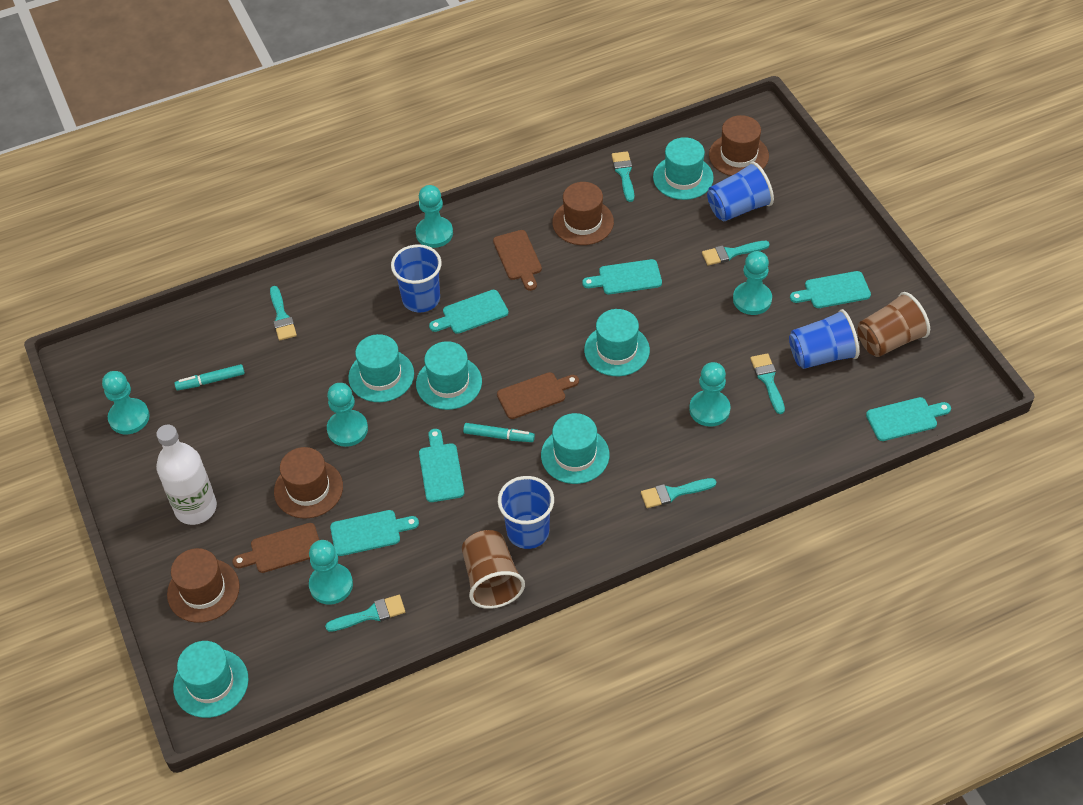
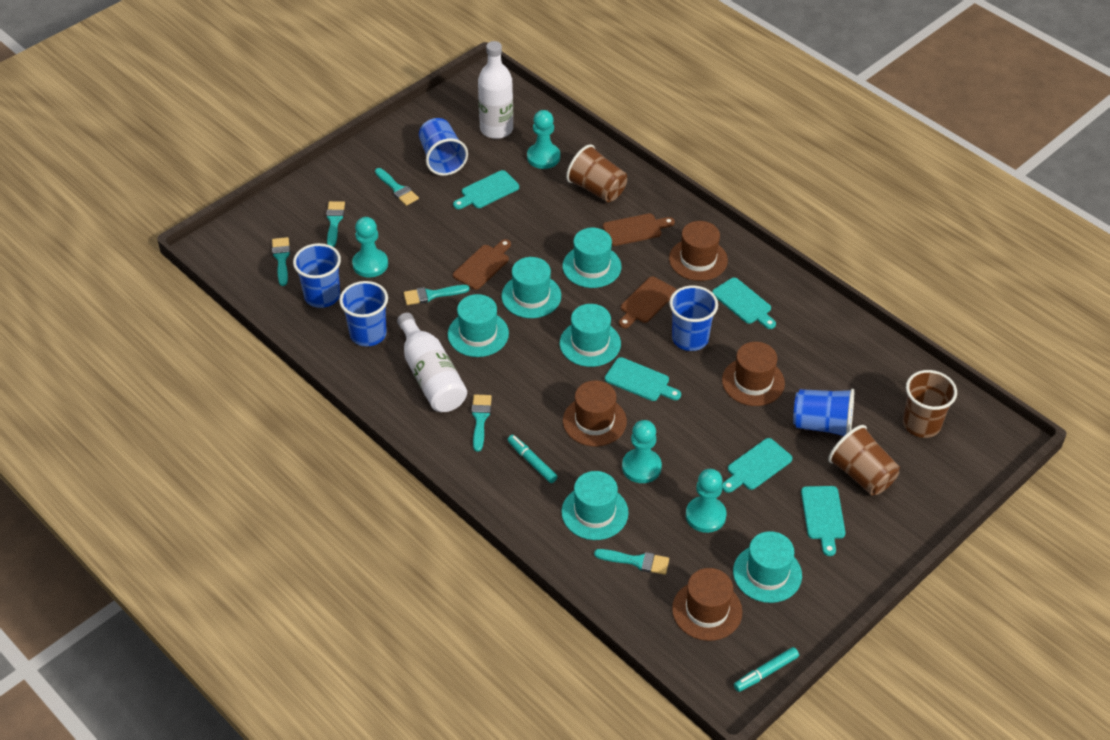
blue cup: [391,244,442,312] [498,476,554,549] [707,162,774,221] [789,309,859,369] = 4 -> [293,243,341,308] [339,281,388,347] [419,118,468,176] [669,285,718,351] [793,389,854,436] = 5
brown cup: [462,530,525,609] [857,292,930,357] = 2 -> [566,144,627,202] [828,425,900,495] [903,370,957,438] = 3
turquoise cutting board: [330,510,419,556] [419,429,464,502] [429,290,509,334] [582,259,662,294] [790,271,871,308] [866,397,951,441] = 6 -> [453,170,519,209] [605,357,681,401] [712,278,776,329] [722,438,792,493] [801,486,846,556] = 5
turquoise pawn: [102,371,150,434] [309,540,353,605] [327,383,368,447] [416,185,453,248] [689,362,731,427] [733,251,772,315] = 6 -> [352,217,388,277] [527,110,560,169] [622,420,662,483] [686,469,726,533] = 4
white bottle: [156,425,217,525] = 1 -> [397,313,467,412] [478,41,513,139] = 2

